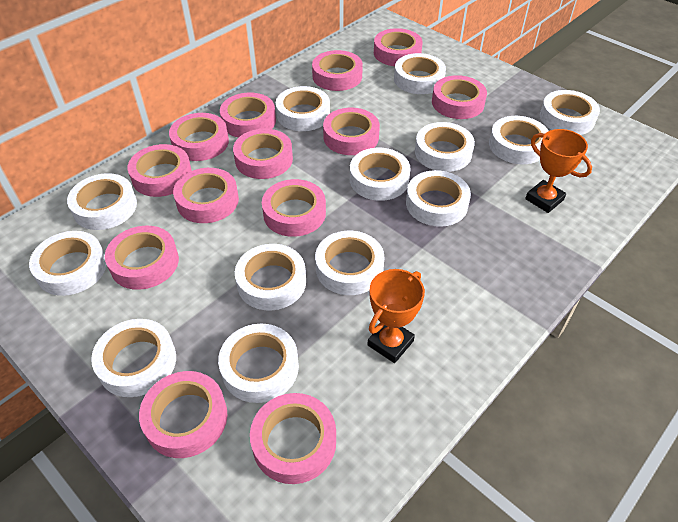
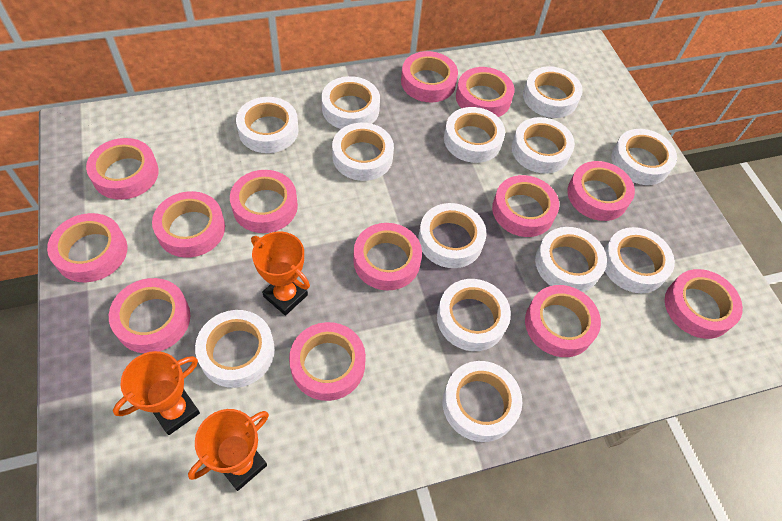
orange trophy: [368,269,425,363] [525,129,592,213] = 2 -> [113,351,200,435] [188,409,269,491] [251,231,310,316] = 3

